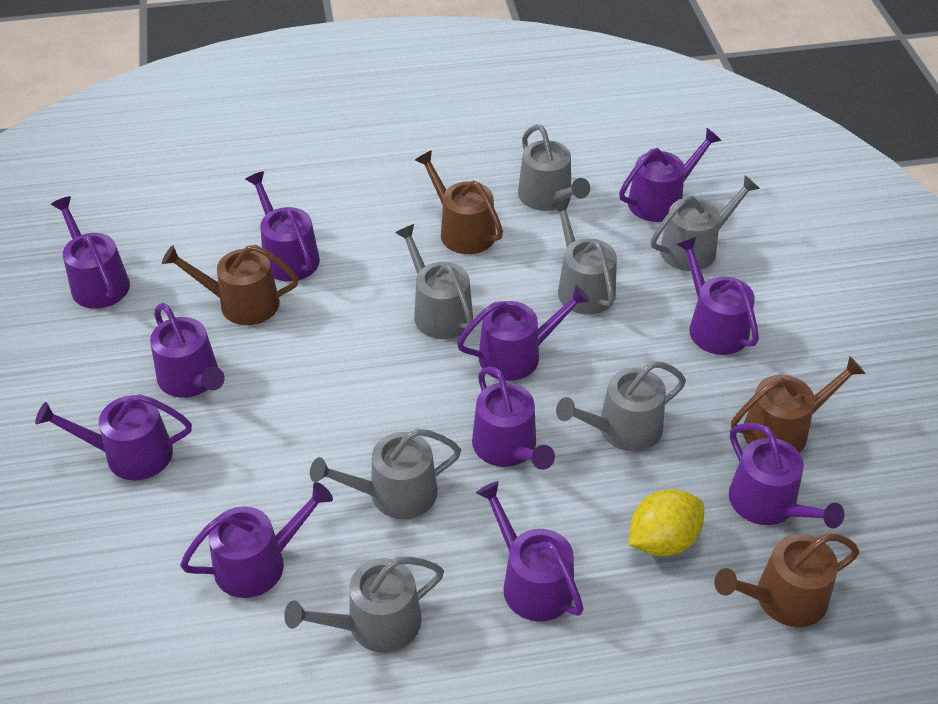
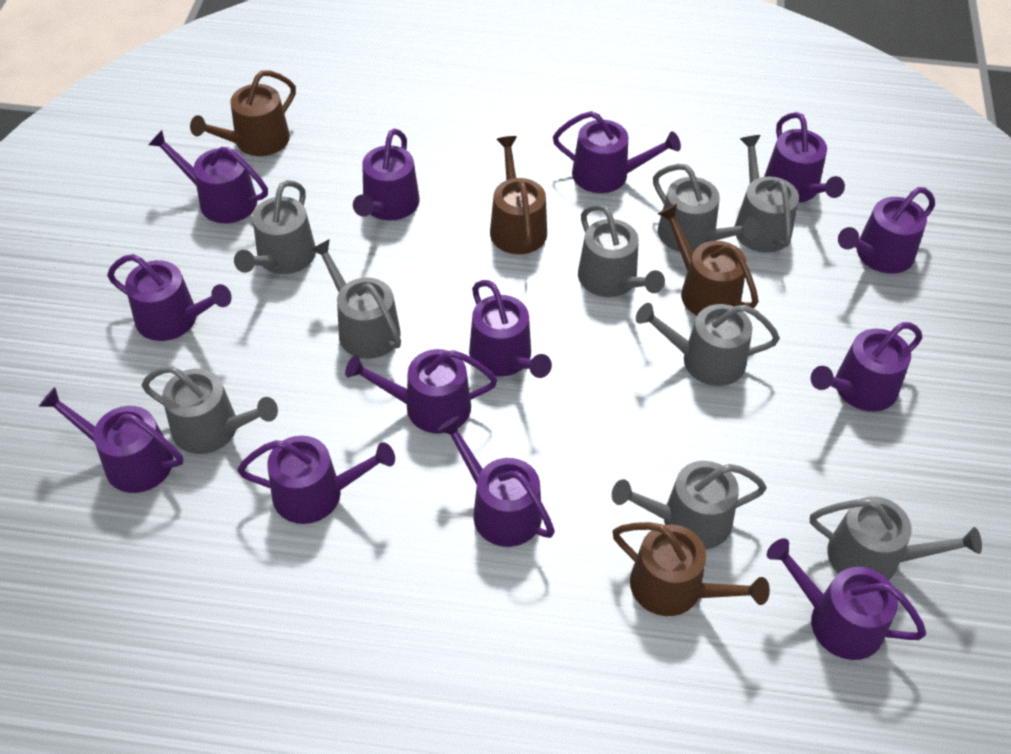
grey watering can: [284,556,444,653] [310,429,461,519] [395,224,473,339] [518,124,590,211] [551,199,617,315] [556,361,686,451] [651,175,760,271] = 7 -> [142,366,278,454] [234,180,316,274] [310,239,401,359] [578,204,665,297] [612,461,767,549] [636,303,780,386] [653,164,759,253] [734,135,799,253] [810,496,982,580] = 9
purple watering can: [35,394,192,480] [51,196,130,309] [150,303,225,398] [180,482,333,598] [245,171,320,281] [457,285,590,381] [472,367,555,470] [476,481,584,621] [619,128,722,222] [676,237,759,355] [729,423,845,529] = 11 -> [39,387,183,493] [107,254,232,341] [148,130,268,223] [237,436,395,524] [345,349,497,434] [353,129,420,220] [438,416,555,547] [469,280,552,378] [553,111,681,193] [764,112,845,203] [767,538,926,660] [811,322,922,411] [838,187,935,274] = 13
yellow lemon: [629,489,704,556] = 1 -> none = 0

